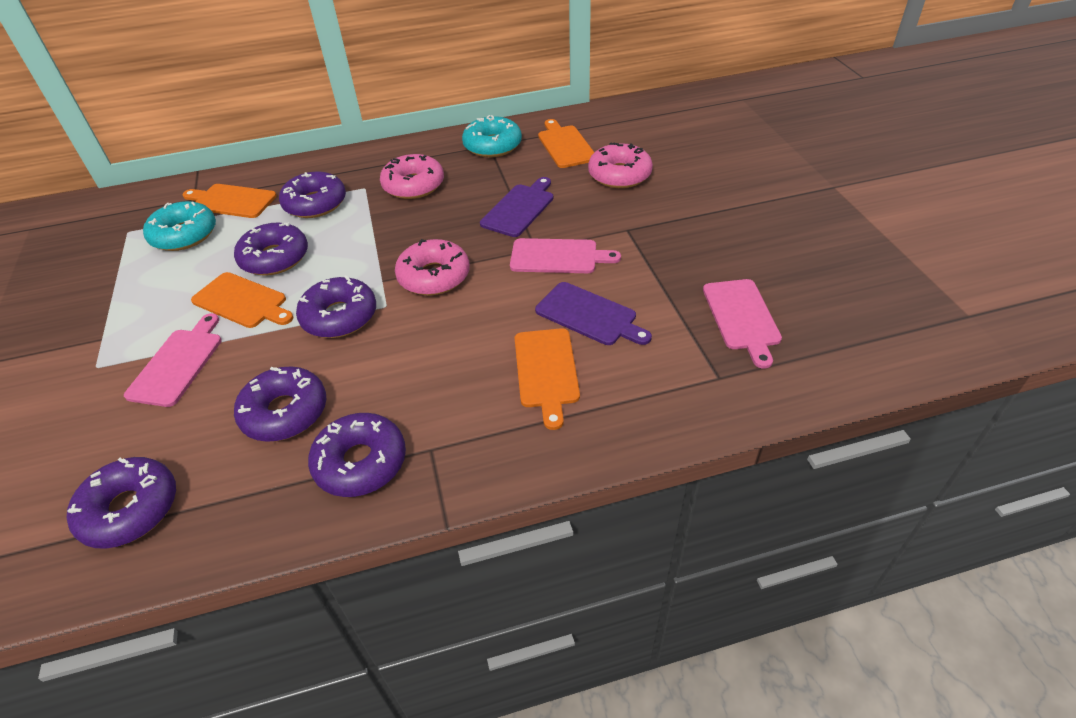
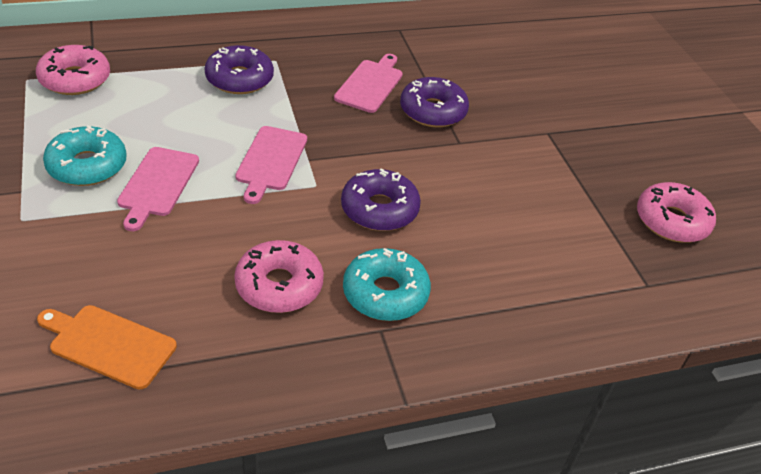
orange cutting board: [183,184,277,218] [191,272,293,328] [515,328,580,430] [538,119,594,168] = 4 -> [37,305,177,390] = 1
purple cutting board: [480,177,553,237] [535,282,652,345] = 2 -> none = 0
purple donut: [67,457,176,549] [234,222,308,276] [234,366,326,442] [279,172,346,218] [296,275,376,338] [308,413,406,497] = 6 -> [204,45,274,94] [341,168,421,231] [400,77,469,127] = 3

